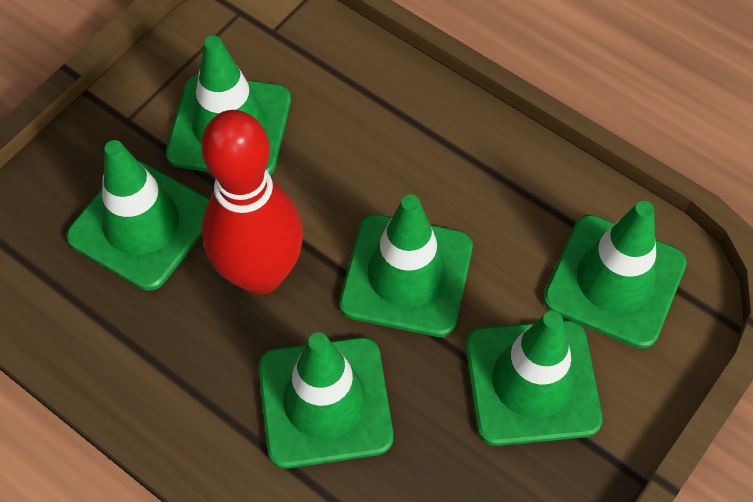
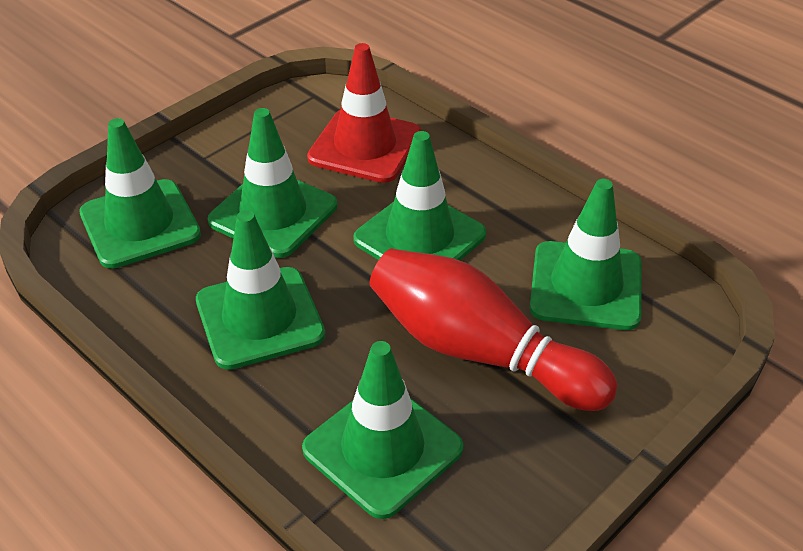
red traffic cone: none = 0 -> [307,43,421,183] = 1

